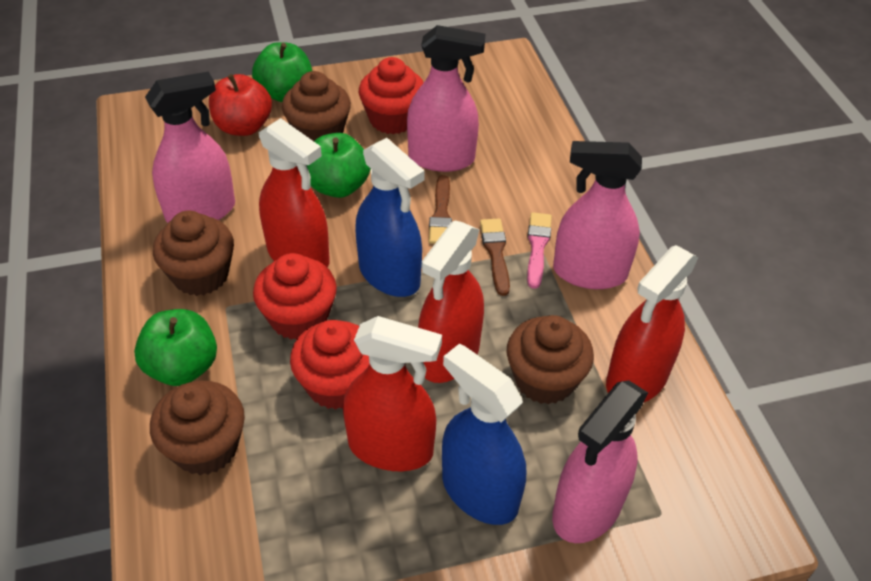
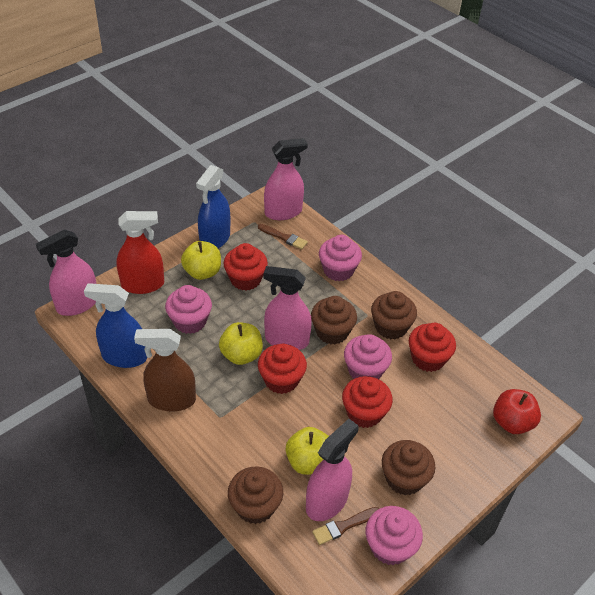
brown spray bottle: none = 0 -> [134,329,196,411] = 1
green apple: [134,309,217,386] [252,42,312,102] [307,133,371,198] = 3 -> none = 0
pink brush: [527,212,552,289] = 1 -> none = 0
pink cupcake: none = 0 -> [165,285,212,334] [319,235,362,281] [344,334,392,379] [366,506,423,565] = 4
red cupcake: [253,253,337,340] [290,320,370,410] [359,57,424,134] = 3 -> [224,243,268,291] [258,344,307,394] [342,376,393,428] [409,323,456,372] = 4
red spray bottle: [259,118,330,268] [343,316,442,471] [418,220,484,383] [606,245,699,402] = 4 -> [116,211,164,294] = 1
yellow apple: none = 0 -> [181,241,221,280] [219,322,263,365] [286,427,329,475] = 3

